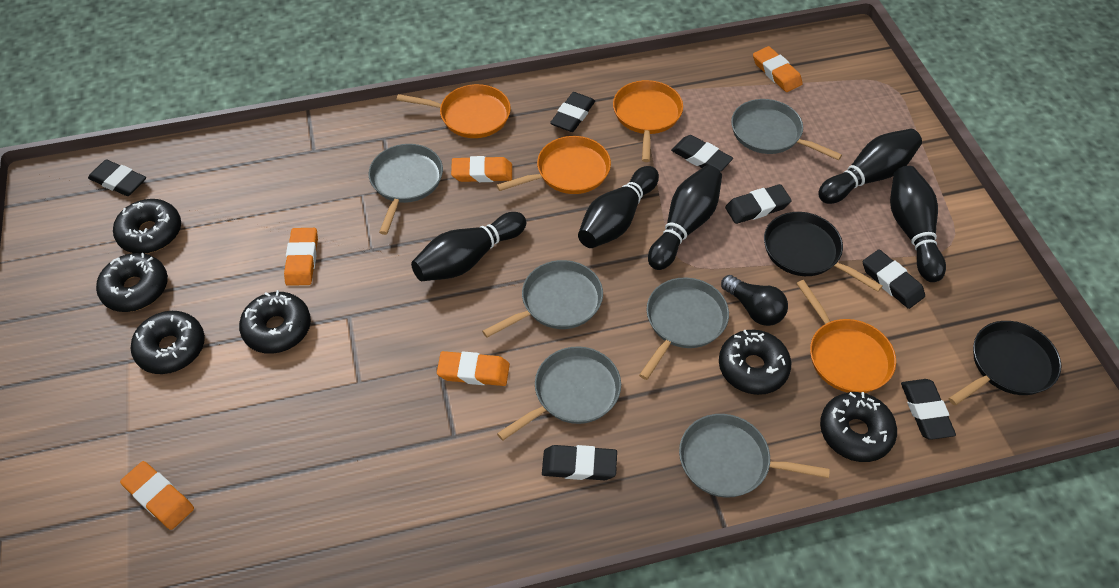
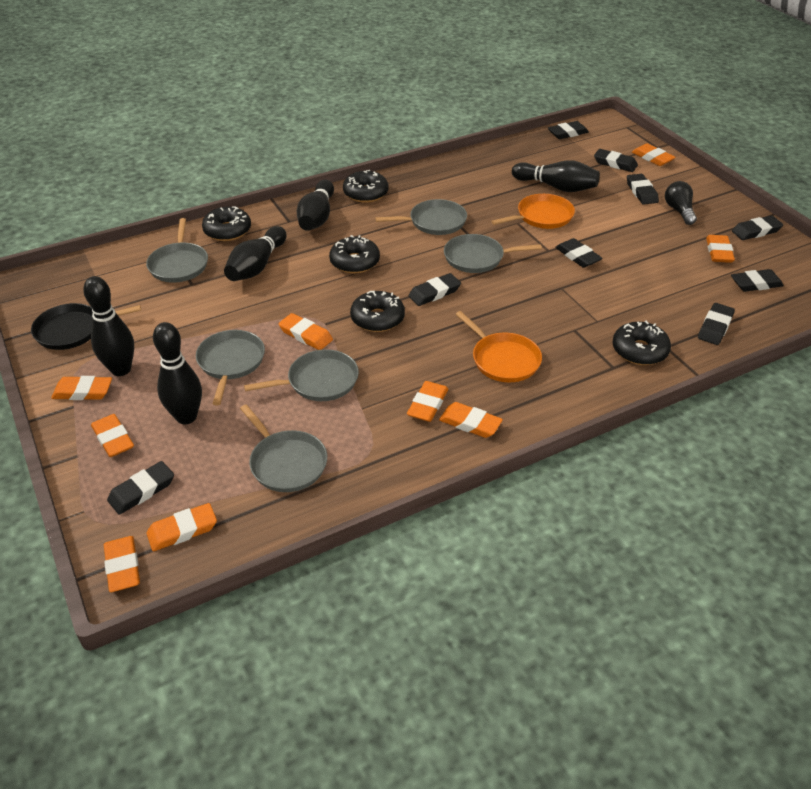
black donut: [96,253,168,312] [113,199,181,254] [131,311,205,374] [239,290,311,354] [719,330,791,395] [820,392,897,462] = 6 -> [202,206,251,241] [329,235,380,273] [343,170,388,203] [350,291,405,332] [612,321,671,365] = 5
black eraser: [88,160,146,196] [542,445,617,480] [550,92,595,132] [671,135,733,172] [725,184,792,224] [863,249,925,309] [901,379,956,440] = 7 -> [107,461,174,515] [408,273,461,306] [548,121,589,139] [555,238,602,268] [594,149,638,172] [627,174,659,205] [698,303,735,345] [731,269,784,292] [732,216,783,240] = 9
black pan: [764,212,883,292] [948,321,1062,405] = 2 -> [31,303,141,350] = 1
orange eraser: [120,461,194,530] [284,228,318,286] [437,351,510,386] [451,156,512,182] [753,46,803,92] = 5 -> [51,376,112,400] [91,414,134,457] [104,536,140,592] [146,503,217,551] [279,313,333,350] [407,381,449,422] [439,402,503,438] [632,143,676,166] [706,235,735,263] = 9
orange pan: [397,84,511,138] [496,136,611,194] [613,80,683,162] [796,280,896,393] = 4 -> [455,311,542,382] [491,194,575,229] = 2

